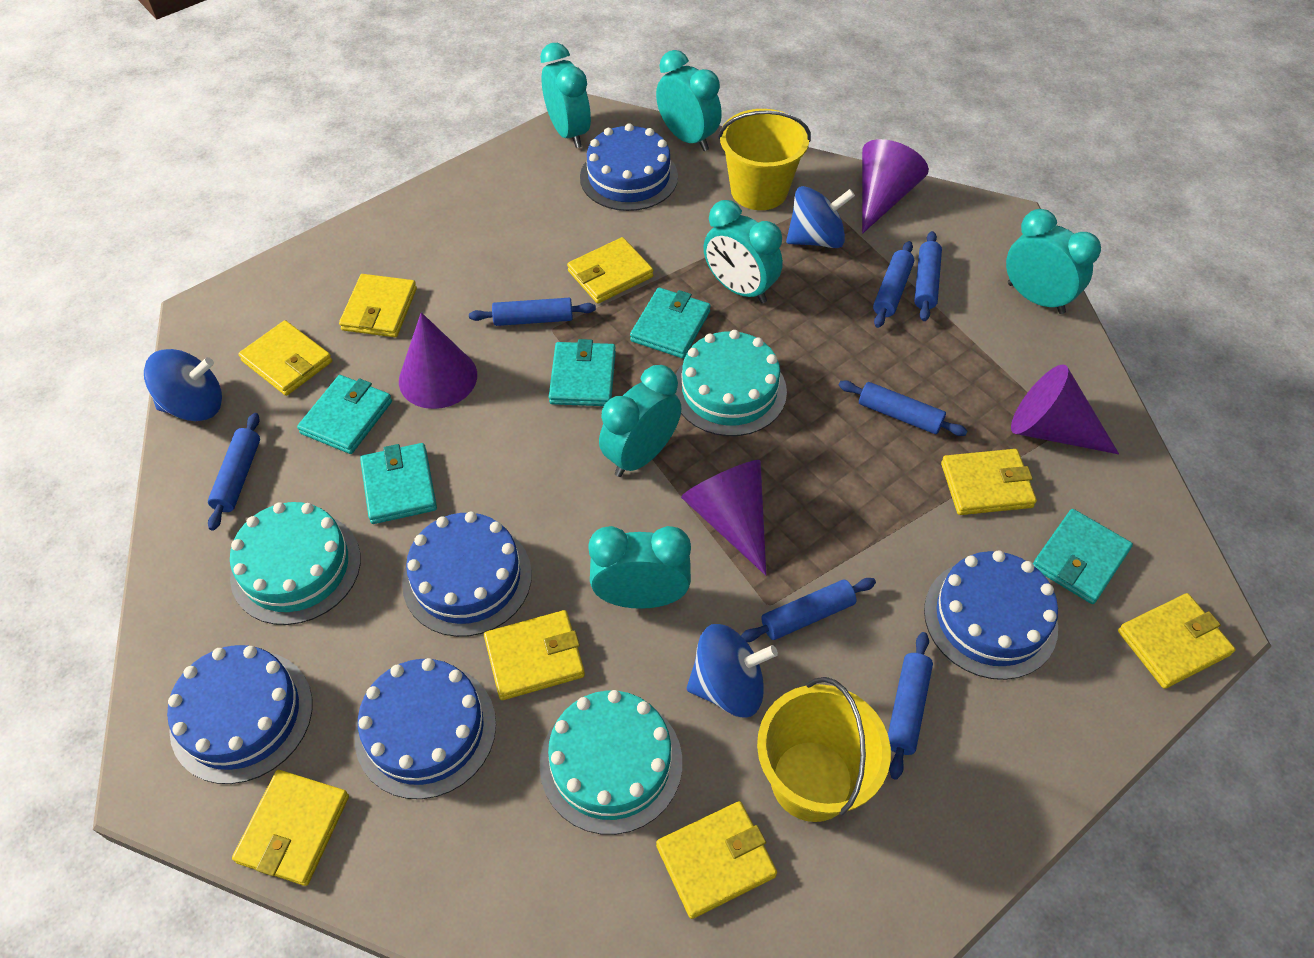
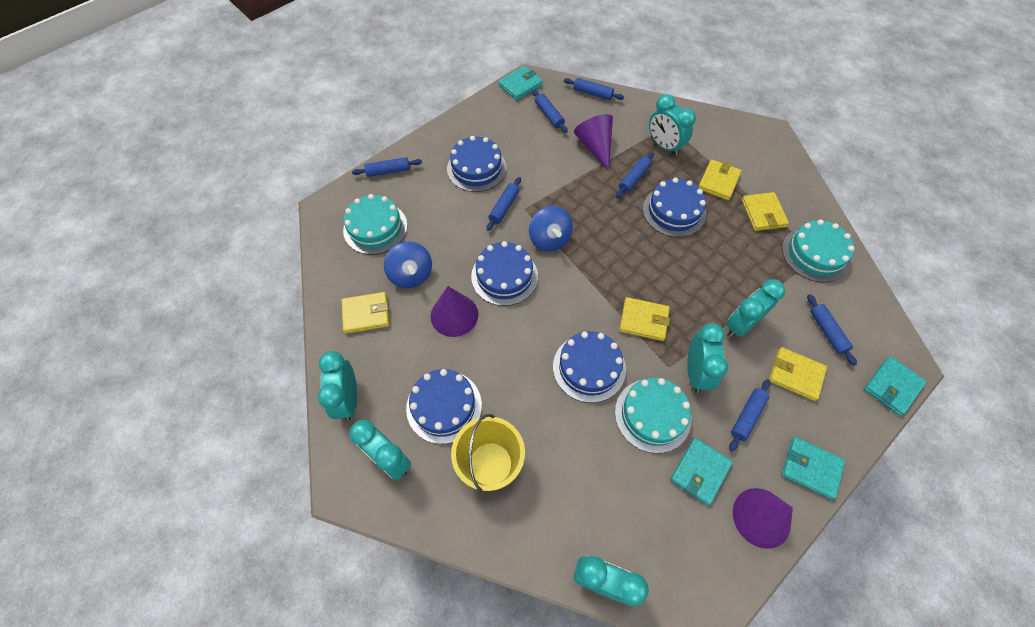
blue spinning top: [144,349,222,421] [687,624,778,717] [786,186,855,248] = 3 -> [384,242,432,288] [529,206,573,252] = 2
purple cone: [399,312,477,409] [681,460,766,576] [862,139,929,234] [1011,364,1119,454] = 4 -> [430,286,478,337] [574,114,613,171] [733,488,793,549] = 3
turquoise wallet: [297,375,392,454] [360,443,437,524] [549,339,616,406] [630,288,711,358] [1033,509,1133,604] = 5 -> [498,66,543,100] [670,438,733,505] [781,437,845,499] [864,356,926,416] = 4
yellow bucket: [718,109,811,210] [757,677,891,822] = 2 -> [451,414,525,492] = 1
yellow wallet: [232,770,349,886] [238,320,332,396] [339,274,417,337] [484,610,585,700] [567,237,653,304] [656,801,777,919] [941,449,1037,515] [1118,593,1236,689] = 8 -> [341,292,390,334] [619,297,670,341] [698,159,742,201] [741,192,789,231] [769,347,827,401] = 5

